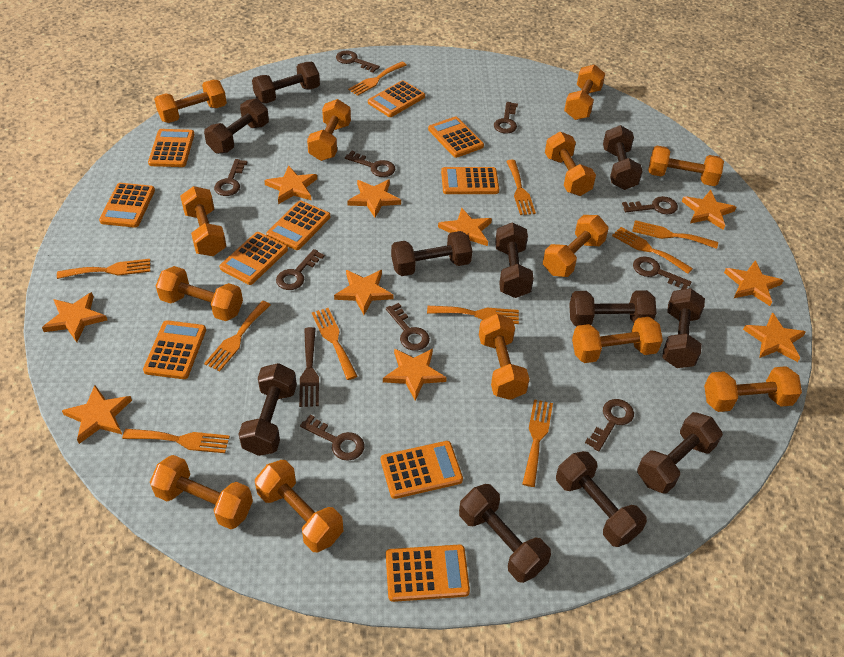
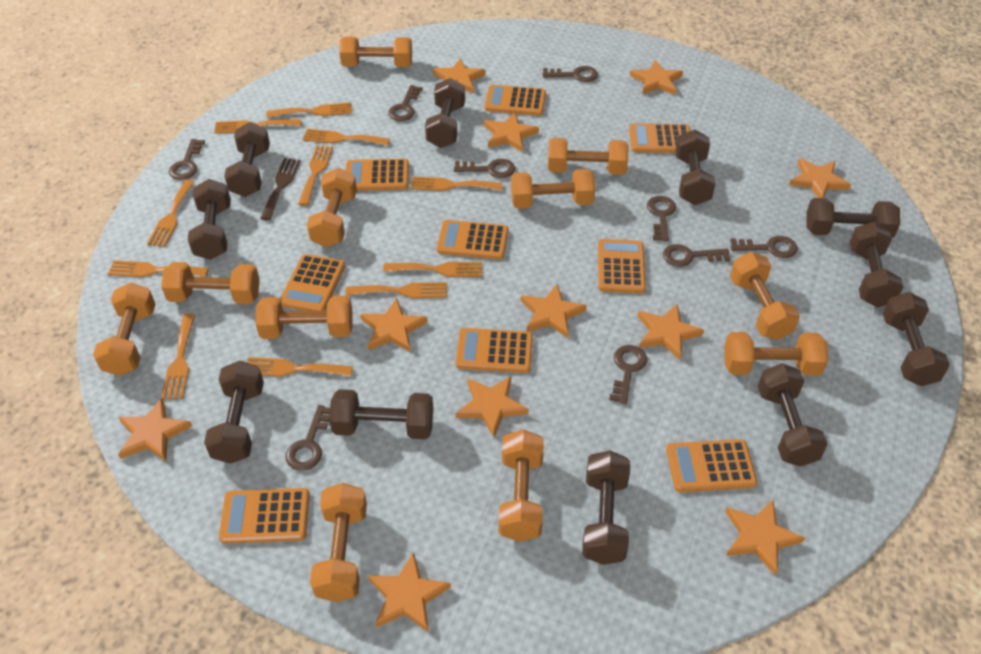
brown key: [214,159,248,196] [276,249,325,290] [300,414,364,461] [336,51,380,73] [345,151,395,177] [386,303,430,351] [494,102,518,133] [585,399,634,451] [622,196,678,214] [633,256,692,290] = 10 -> [169,139,205,180] [286,405,330,471] [388,85,423,121] [454,159,515,178] [542,66,598,82] [609,345,647,404] [647,196,676,242] [663,244,730,267] [730,236,798,258] = 9
orange calculator: [99,183,155,228] [143,320,206,379] [148,129,195,167] [220,232,288,285] [266,200,330,250] [368,80,425,117] [381,441,463,499] [386,545,470,602] [428,117,484,158] [441,167,499,194] = 10 -> [219,488,310,544] [280,254,345,311] [346,159,409,191] [437,220,508,260] [456,328,533,373] [485,85,546,116] [598,239,646,293] [629,123,690,153] [666,439,757,492] = 9
orange dumbbell: [150,455,253,530] [154,80,227,123] [156,266,243,321] [180,186,227,256] [255,460,343,552] [307,99,351,161] [479,314,530,400] [543,215,609,277] [545,132,596,196] [564,64,605,120] [572,317,663,363] [648,146,724,186] [704,366,802,412] = 13 -> [93,283,155,376] [161,262,260,304] [256,296,352,339] [307,168,357,247] [310,483,367,602] [339,37,412,67] [499,430,544,542] [511,169,595,209] [548,138,628,175] [724,332,828,376] [730,252,800,340] = 11
orange fork: [57,259,150,279] [122,429,230,453] [204,301,271,371] [312,308,357,380] [348,62,407,96] [427,306,519,324] [506,160,536,215] [522,399,553,487] [612,227,693,274] [632,220,718,249] = 10 -> [108,260,209,277] [147,180,194,247] [161,313,195,400] [214,119,302,133] [246,357,353,377] [266,102,352,118] [298,145,333,206] [303,129,390,146] [346,282,447,298] [383,262,482,277] [411,177,503,191] = 11
orange star: [42,292,107,342] [62,385,132,444] [264,165,317,204] [334,270,394,315] [347,179,401,217] [383,349,447,400] [438,208,492,246] [682,190,736,230] [724,260,784,306] [743,312,806,362] = 10 -> [118,398,192,461] [360,298,428,352] [368,552,451,632] [433,59,485,93] [456,376,529,437] [484,112,539,152] [521,284,587,338] [630,60,683,95] [638,304,704,360] [725,500,805,575] [789,158,851,198] = 11

